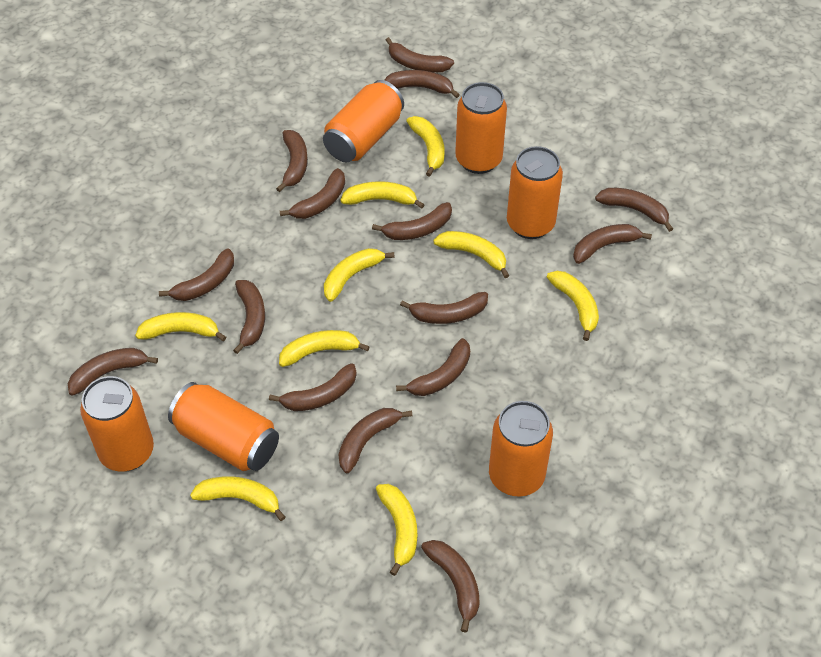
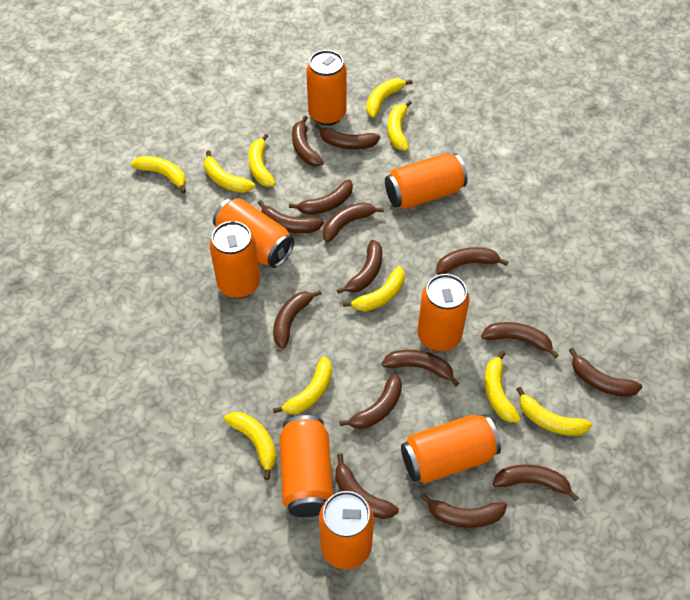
orange can: [80,376,154,471] [168,382,279,471] [323,80,404,163] [455,82,507,174] [489,401,553,497] [507,146,563,239] = 6 -> [210,221,260,299] [213,198,294,268] [279,415,333,517] [306,50,347,126] [319,491,374,569] [385,153,468,209] [401,414,501,484] [417,274,469,351] = 8
yellow banana: [135,312,226,341] [190,476,285,521] [279,330,370,367] [324,248,394,302] [341,181,425,209] [376,484,417,576] [406,116,445,177] [433,231,510,278] [547,271,599,341] = 9 -> [131,156,186,193] [204,150,255,193] [224,412,277,480] [248,134,275,187] [273,357,332,414] [343,266,405,311] [366,79,413,118] [388,100,412,151] [484,351,520,423] [516,387,592,436] = 10

